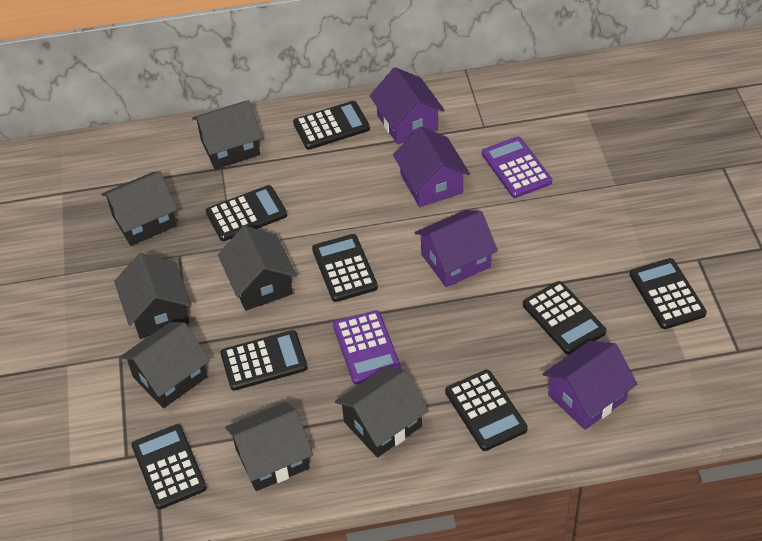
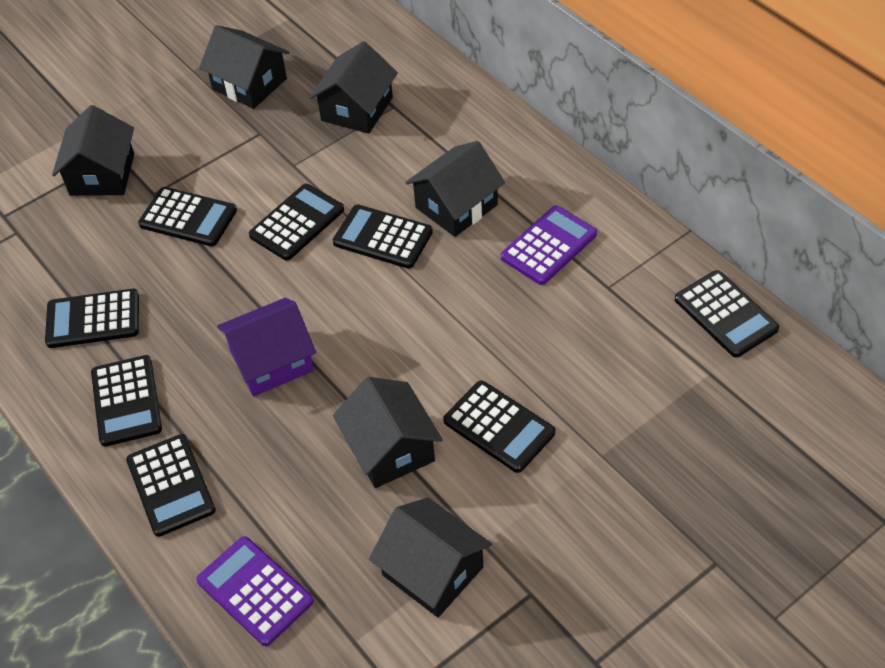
black house: [101,171,177,246] [114,253,192,339] [120,322,210,408] [192,100,262,169] [218,226,297,311] [225,402,313,491] [335,367,429,458] = 7 -> [52,105,134,196] [199,25,289,109] [309,41,398,134] [333,377,443,488] [369,497,492,617] [405,141,505,237] = 6
purple house: [370,67,444,145] [393,127,470,207] [415,210,498,287] [542,341,637,430] = 4 -> [217,298,316,396] = 1

